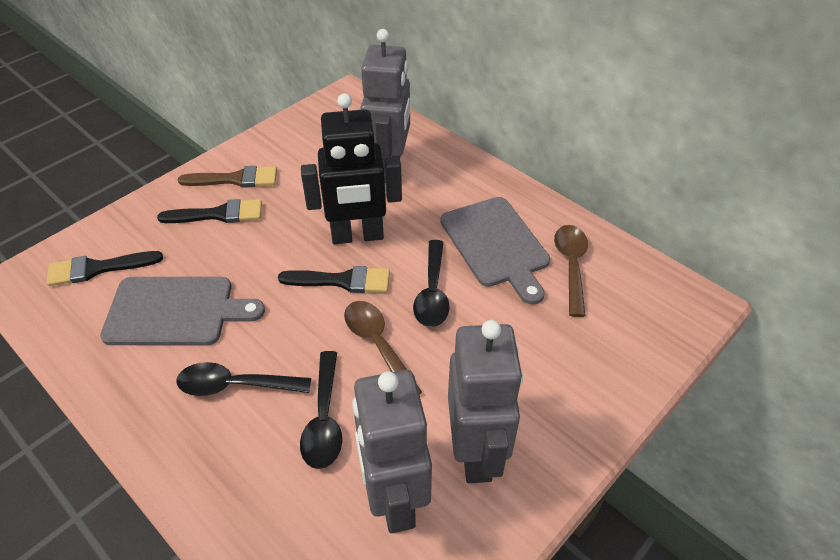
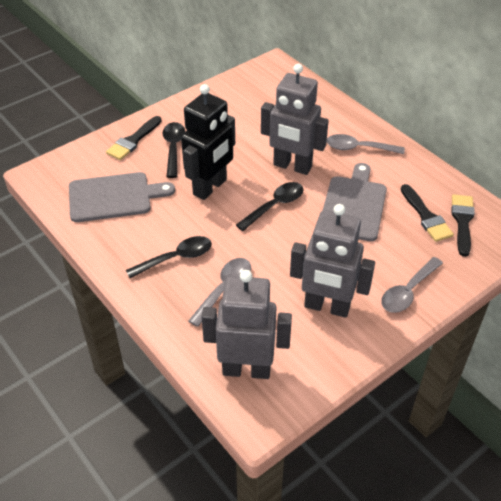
brown brush: [178,166,277,187] = 1 -> none = 0
brown spoon: [344,301,422,394] [554,225,588,317] = 2 -> none = 0
grey spoon: none = 0 -> [189,258,251,327] [327,134,405,154] [381,257,443,313] = 3

